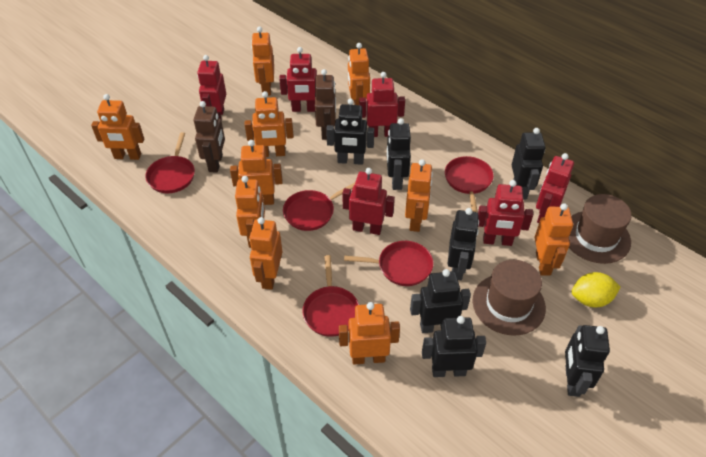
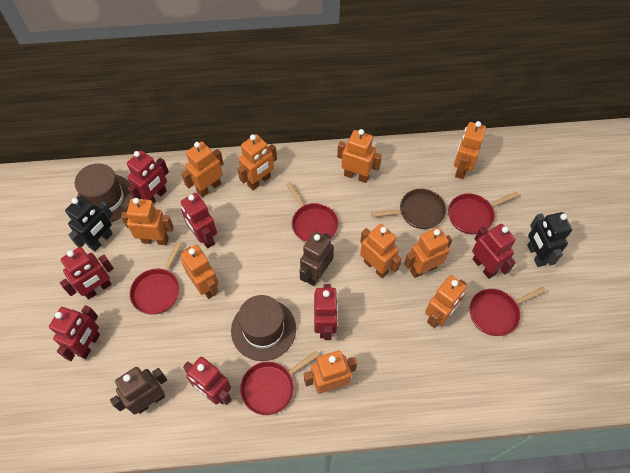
black robot: [326,98,374,165] [387,118,411,190] [410,269,471,333] [422,316,486,377] [448,208,479,280] [512,128,545,199] [565,325,610,397] = 7 -> [65,196,113,252] [527,212,572,267] = 2
brown pan: none = 0 -> [371,189,446,229] = 1
red robot: [197,55,226,120] [279,47,317,112] [342,168,395,235] [359,72,405,137] [478,180,533,246] [536,153,574,223] = 6 -> [49,305,100,361] [60,247,114,300] [127,150,169,204] [181,193,217,248] [183,357,232,405] [314,284,338,340] [472,224,516,279] = 7
yellow lemon: [572,272,621,307] = 1 -> none = 0

